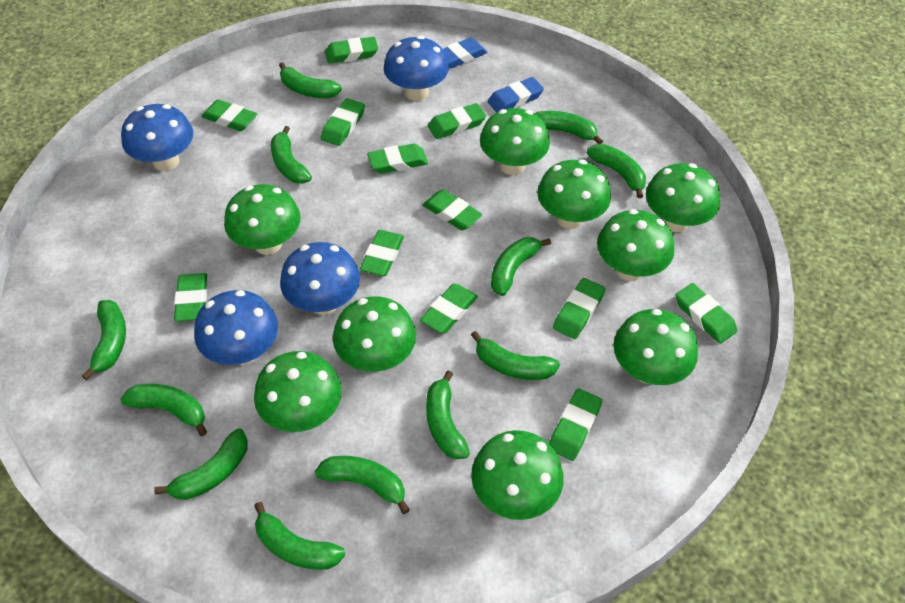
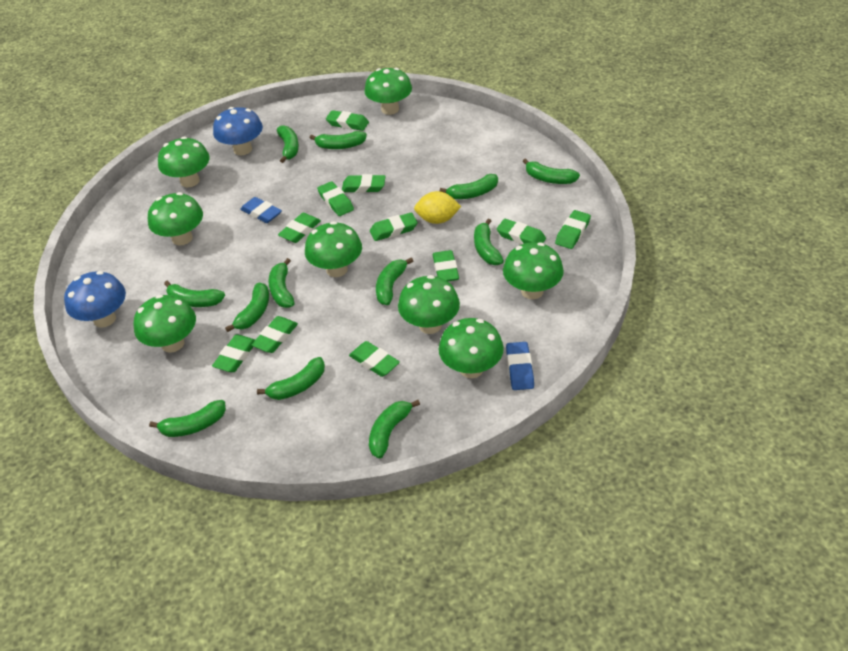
blue mushroom: [121,104,193,171] [194,290,278,365] [280,242,360,315] [384,36,449,101] = 4 -> [64,271,126,328] [213,107,263,155] = 2
green eraser: [174,273,207,321] [201,99,257,131] [321,98,365,146] [325,37,378,63] [360,230,404,276] [367,144,428,174] [420,284,478,333] [423,189,483,230] [428,103,486,139] [549,389,603,461] [553,278,605,339] [675,283,737,344] = 12 -> [212,335,256,372] [252,316,298,353] [278,213,321,243] [317,181,354,216] [326,110,369,131] [342,174,386,193] [349,341,400,377] [370,213,418,241] [433,250,459,281] [497,219,546,244] [555,210,591,249] = 11
green mushroom: [224,184,301,255] [254,351,342,432] [333,296,416,372] [471,430,564,520] [480,108,550,175] [537,160,611,229] [597,209,674,281] [613,309,698,385] [646,163,720,232] = 9 -> [133,295,196,353] [148,192,203,246] [158,137,210,187] [305,221,362,277] [364,68,412,115] [398,275,460,334] [439,318,504,378] [503,242,564,299] = 8
yellow lemon: none = 0 -> [414,191,461,224] = 1

